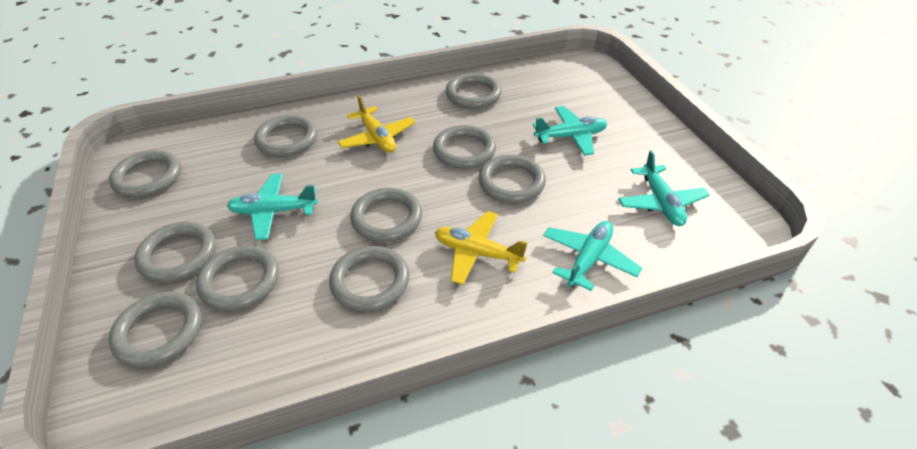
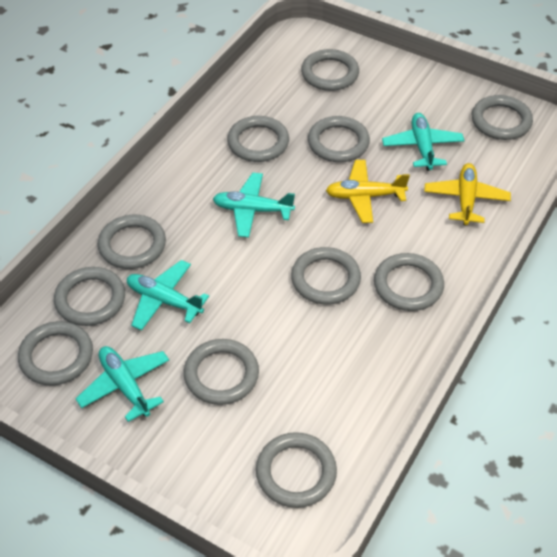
grey ring: [109,150,181,198] [109,291,202,367] [134,222,216,283] [196,245,279,311] [254,115,317,157] [329,246,410,312] [350,188,422,242] [433,125,496,169] [446,73,502,109] [478,155,546,203] = 10 -> [18,321,93,385] [54,267,125,326] [98,215,166,269] [184,339,259,405] [227,116,289,162] [256,432,337,508] [291,247,361,304] [301,49,359,91] [308,116,370,162] [374,253,444,311] [472,95,533,140] = 11

